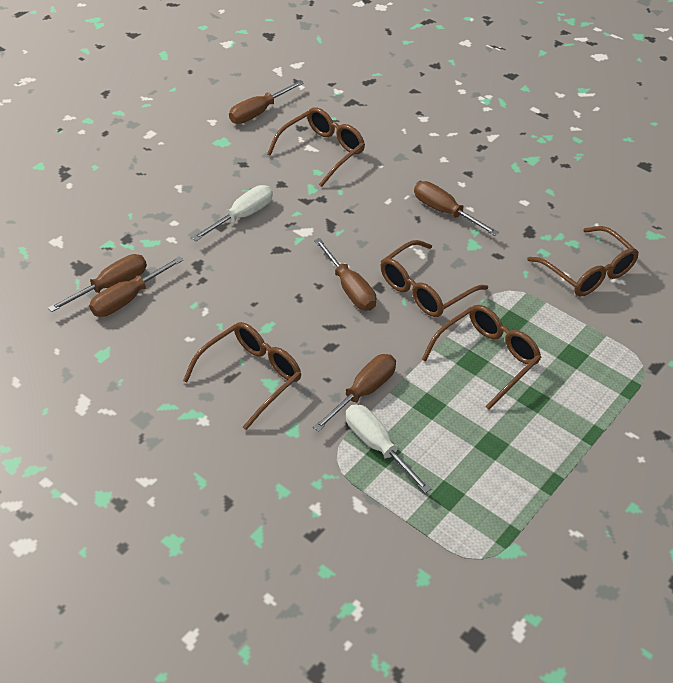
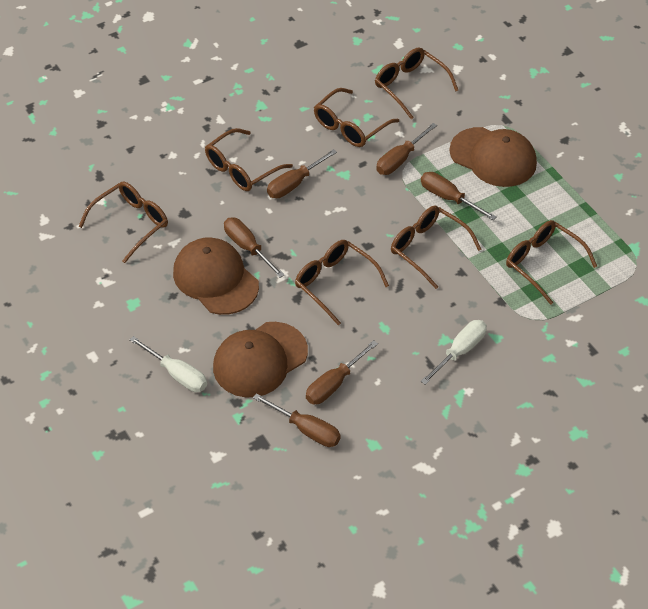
brown cap: none = 0 -> [173,237,259,315] [213,322,308,397] [449,127,537,187] = 3
brown glasses: [183,322,301,430] [267,107,365,187] [381,240,488,317] [421,305,542,410] [527,226,639,297] = 5 -> [78,181,168,263] [205,128,293,191] [295,240,389,326] [314,88,399,147] [375,48,458,119] [391,206,481,289] [506,220,597,305] = 7

